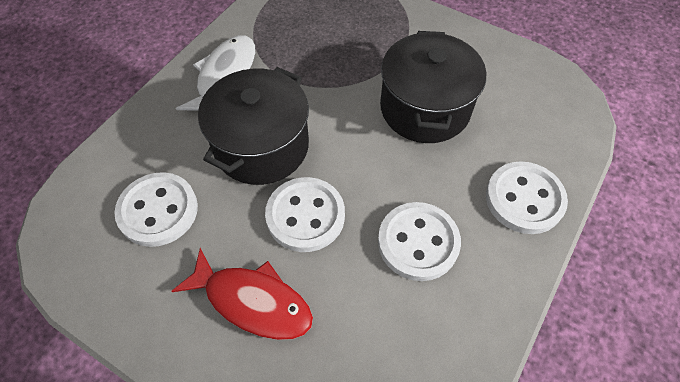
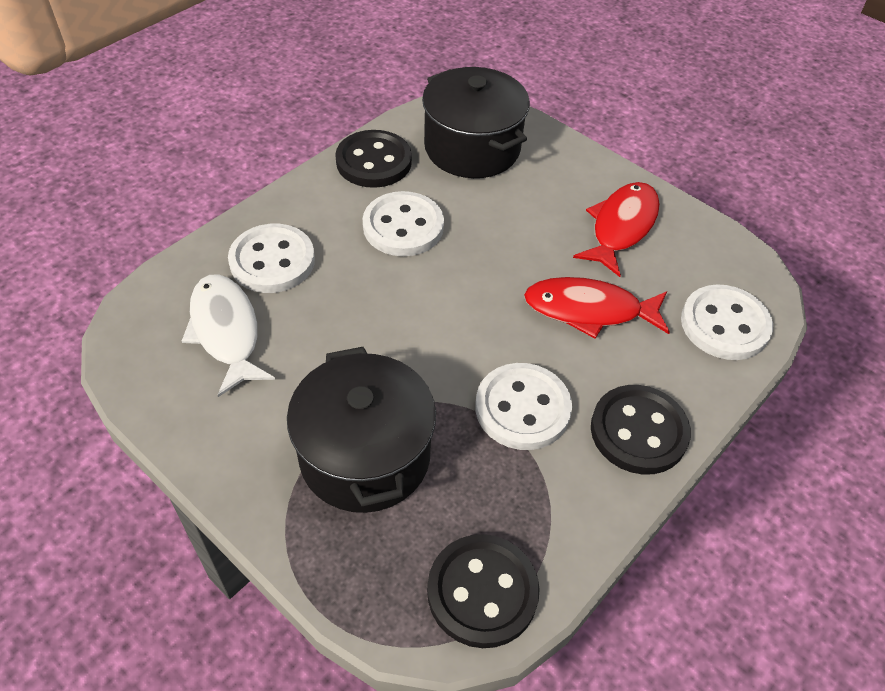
black button: none = 0 -> [335,130,412,188] [427,534,540,648] [591,385,691,475] = 3
red fish: [172,248,313,340] = 1 -> [524,277,670,339] [573,182,660,277] = 2

